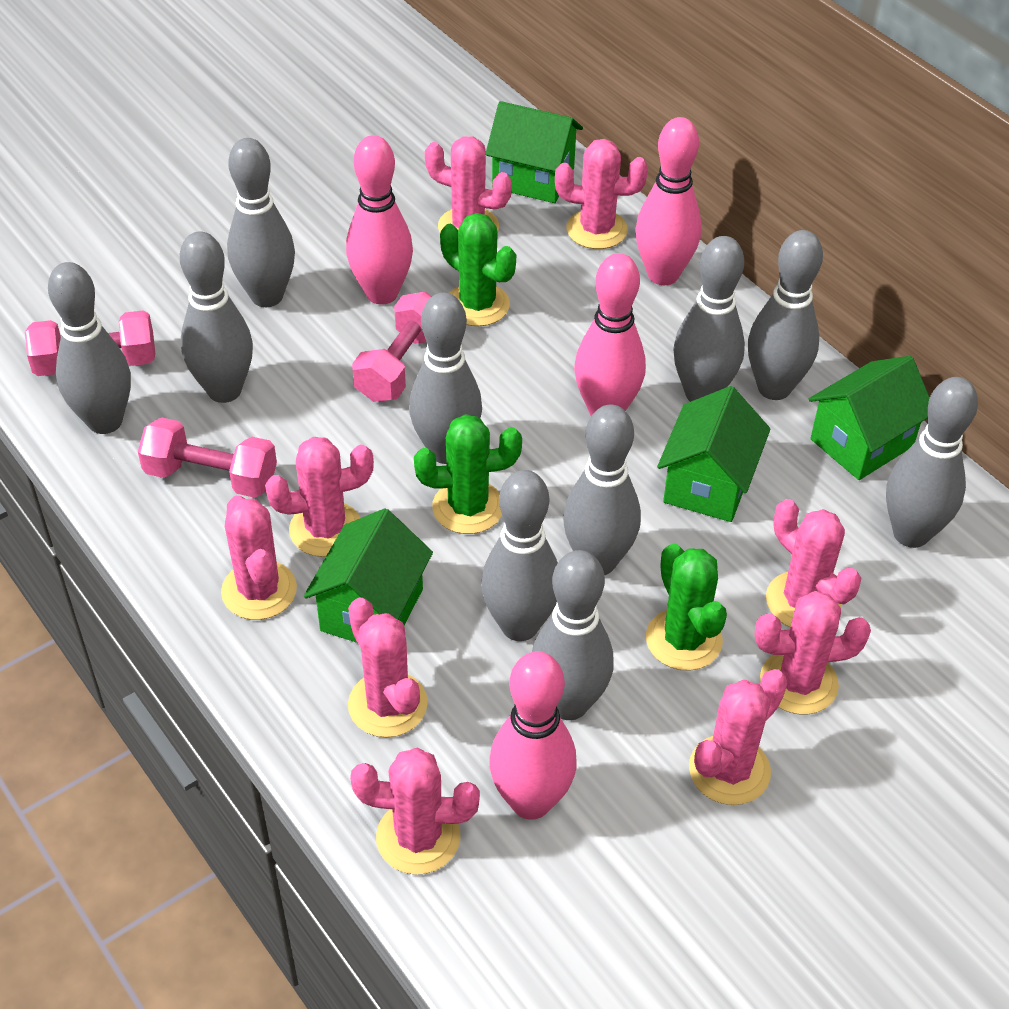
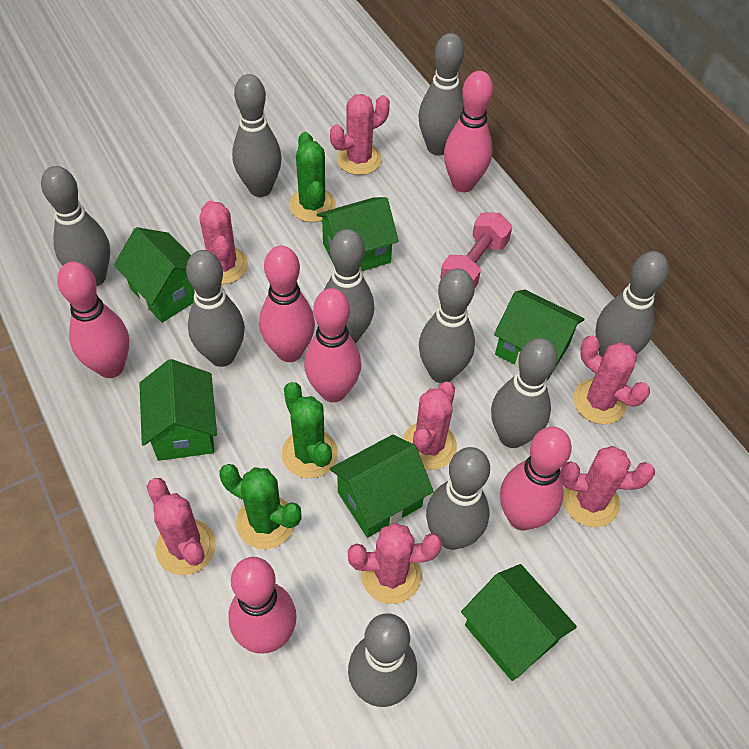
green house: [304,508,433,643] [486,101,583,203] [657,386,771,522] [809,356,930,480] = 4 -> [114,227,195,323] [139,359,217,461] [316,197,399,271] [330,434,434,538] [461,564,577,681] [494,290,584,381] = 6
pink bowling pin: [346,135,413,305] [489,651,577,820] [574,253,646,416] [635,117,702,285] = 4 -> [57,261,129,378] [228,557,297,654] [259,246,315,362] [304,288,361,402] [444,71,493,192] [500,427,572,531] = 6
pink cactus: [221,495,297,620] [265,437,374,557] [348,598,428,738] [350,748,480,875] [425,136,512,233] [555,139,648,249] [689,669,788,805] [754,591,871,715] [766,499,861,627] = 9 -> [147,478,216,575] [199,200,248,284] [330,94,390,175] [348,522,442,604] [402,382,457,470] [560,446,655,527] [573,335,650,424] = 7
pink dumbbell: [25,310,155,376] [138,417,277,498] [352,292,432,402] = 3 -> [440,212,512,289] = 1

